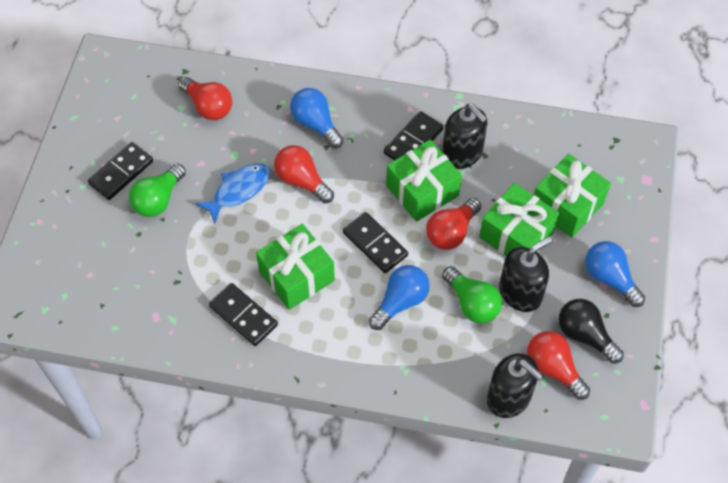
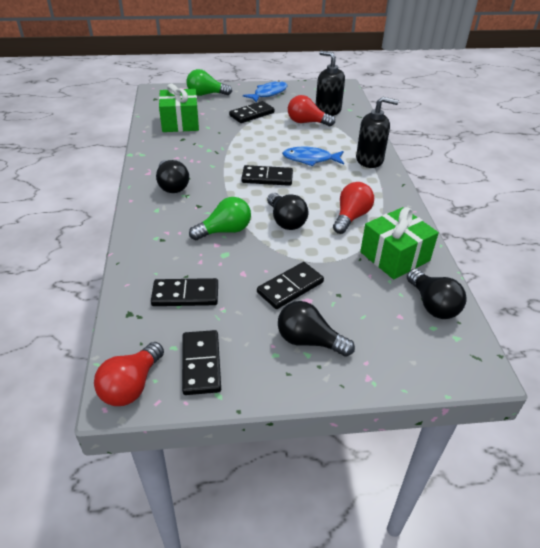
black domino: [88,142,153,200] [209,283,278,346] [343,212,408,273] [384,111,443,160] = 4 -> [151,278,218,306] [182,330,221,395] [229,101,275,123] [241,165,293,186] [257,262,324,309] = 5
black light bulb: [558,299,624,364] = 1 -> [156,160,189,193] [267,193,309,230] [278,301,355,357] [407,269,467,319] = 4
black soap dispenser: [442,104,488,169] [487,353,543,418] [499,236,553,312] = 3 -> [316,51,345,116] [356,97,399,168] = 2
blue fish: [195,163,270,224] = 1 -> [243,81,287,103] [282,147,344,166] = 2
blue light bulb: [290,88,343,148] [369,265,430,330] [585,241,645,307] = 3 -> none = 0
green gift: [256,224,335,310] [386,139,462,222] [479,183,559,256] [534,154,611,238] = 4 -> [159,84,199,132] [360,207,439,279] = 2
red light bulb: [178,77,232,120] [274,145,334,204] [426,198,481,250] [527,331,590,400] = 4 -> [94,342,164,406] [288,95,335,126] [333,182,374,234] = 3

